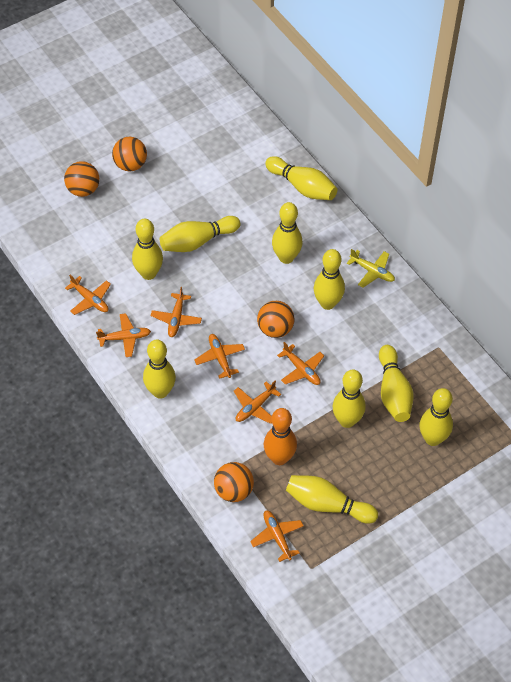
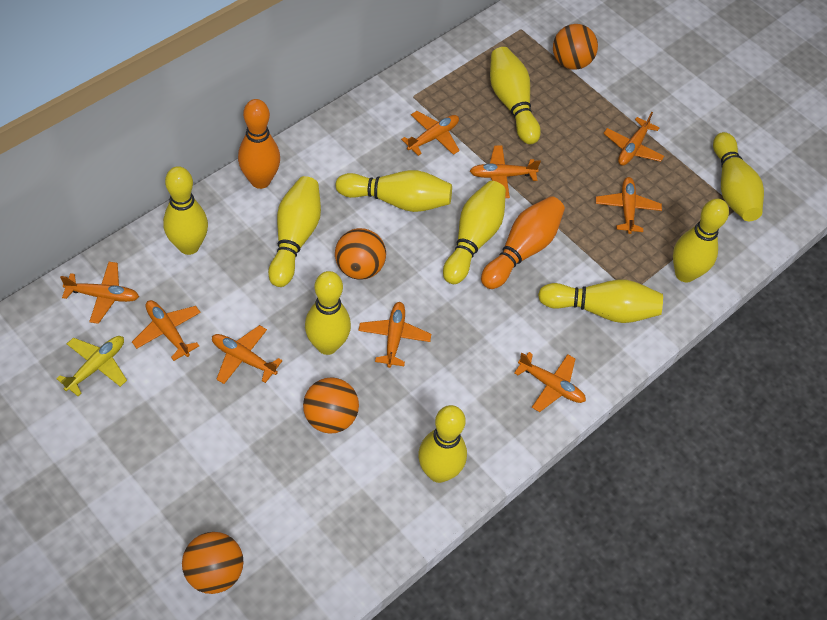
orange bowling pin: [264,408,297,465] = 1 -> [238,99,280,189] [481,196,565,289] = 2
orange plane: [65,275,111,315] [96,313,151,357] [151,287,202,337] [195,334,245,379] [234,381,281,424] [250,510,304,562] [277,342,324,385] = 7 -> [60,262,139,324] [132,300,201,361] [212,325,283,384] [358,302,431,368] [401,111,460,156] [470,146,541,198] [514,352,586,412] [596,177,662,234] [603,112,664,166] = 9

